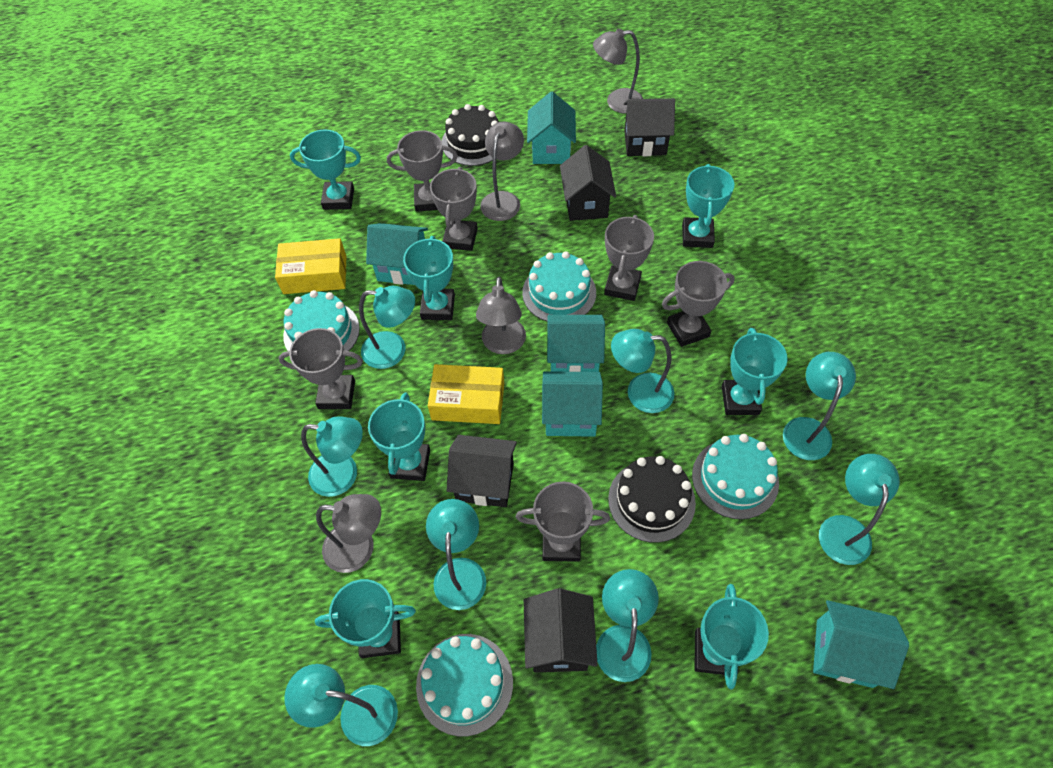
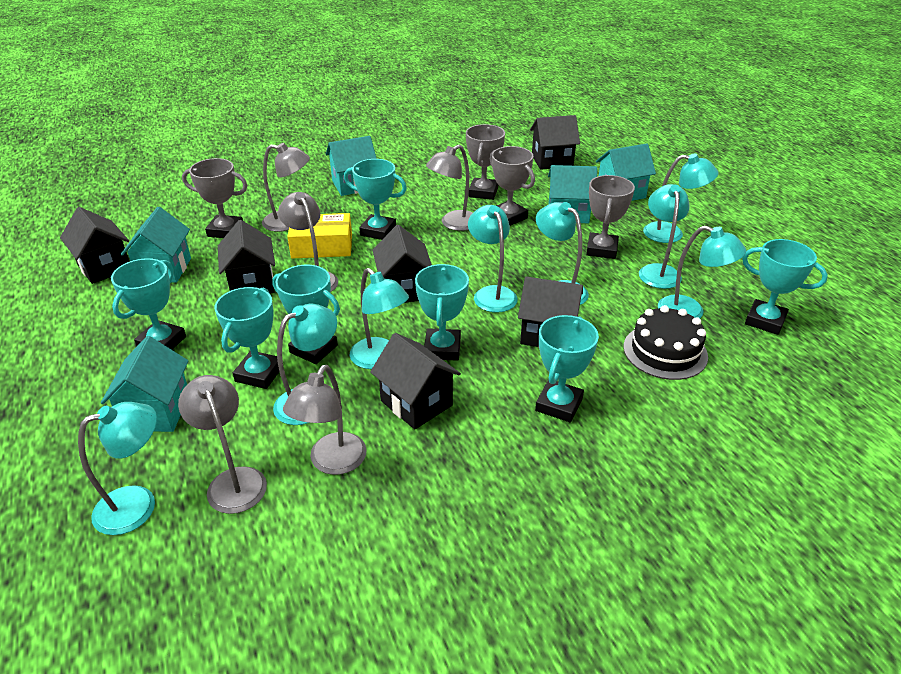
black cake: [442,104,499,166] [608,456,696,543] = 2 -> [623,305,708,380] = 1
black house: [447,435,517,507] [524,588,598,672] [560,145,616,221] [624,98,675,156] = 4 -> [60,207,130,284] [218,220,275,294] [370,333,461,429] [373,225,432,303] [518,277,583,347] [530,115,580,170] = 6
grey lamp: [316,494,381,573] [476,277,526,354] [480,122,524,221] [593,28,643,114] = 4 -> [178,375,267,514] [262,143,310,232] [278,192,338,292] [283,365,367,475] [426,145,472,231] = 5
grey trophy: [279,328,363,409] [387,130,458,212] [430,167,478,251] [516,482,610,562] [604,215,654,301] [662,261,735,347] = 6 -> [182,158,248,238] [466,124,505,200] [490,146,535,226] [586,175,635,259] = 4
turquoise cake: [283,290,360,351] [416,634,513,736] [522,251,596,322] [692,434,779,519] = 4 -> none = 0
yellow box: [275,238,346,294] [428,364,504,424] = 2 -> [287,213,352,258] = 1

